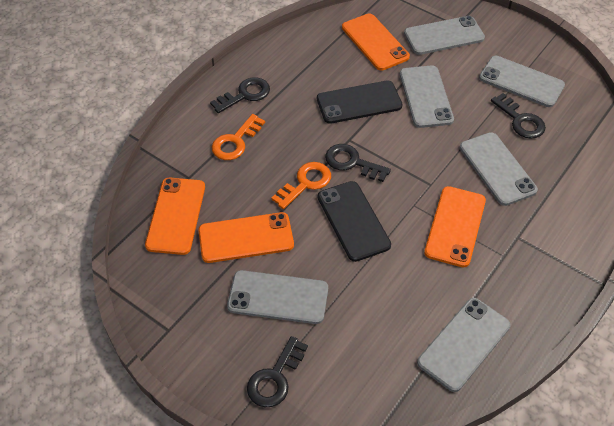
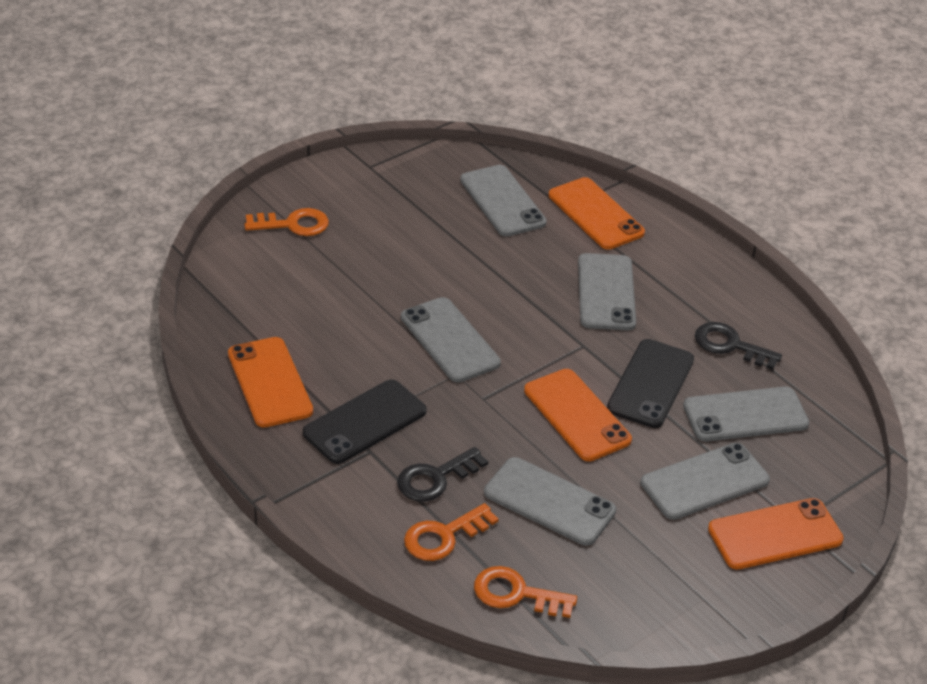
black key: [210,77,270,113] [247,336,308,407] [325,144,391,182] [491,93,546,139] = 4 -> [397,447,488,502] [695,322,782,370] = 2
orange key: [212,114,265,160] [271,162,331,209] = 2 -> [244,208,329,236] [404,503,499,561] [474,566,577,618] = 3

